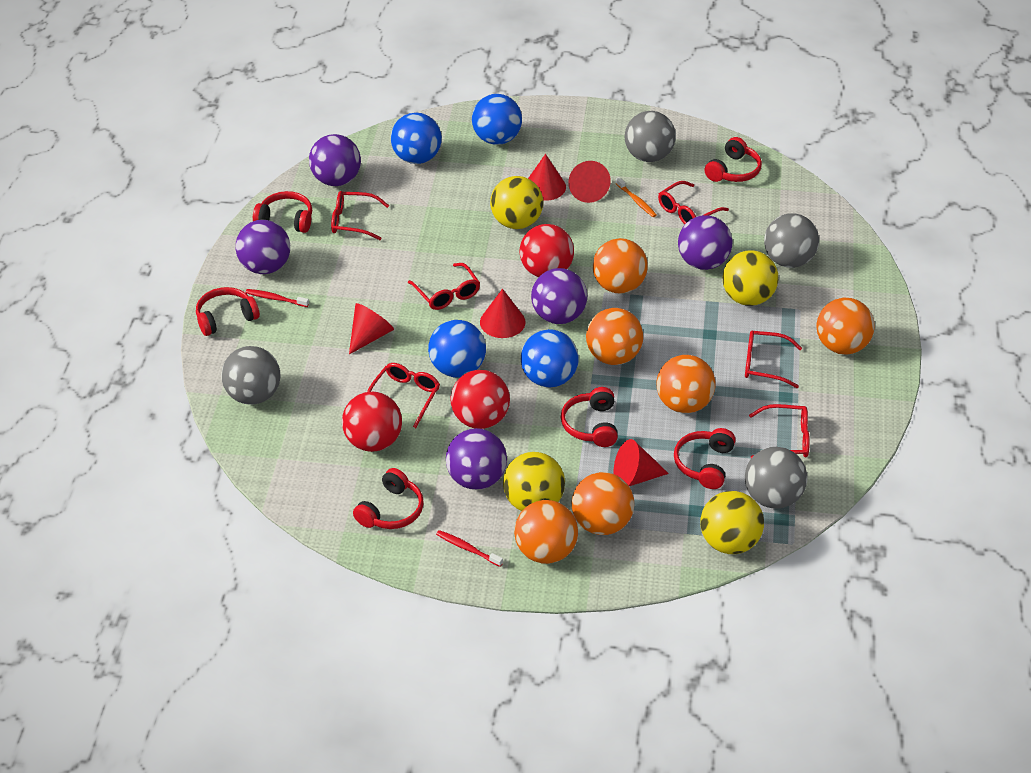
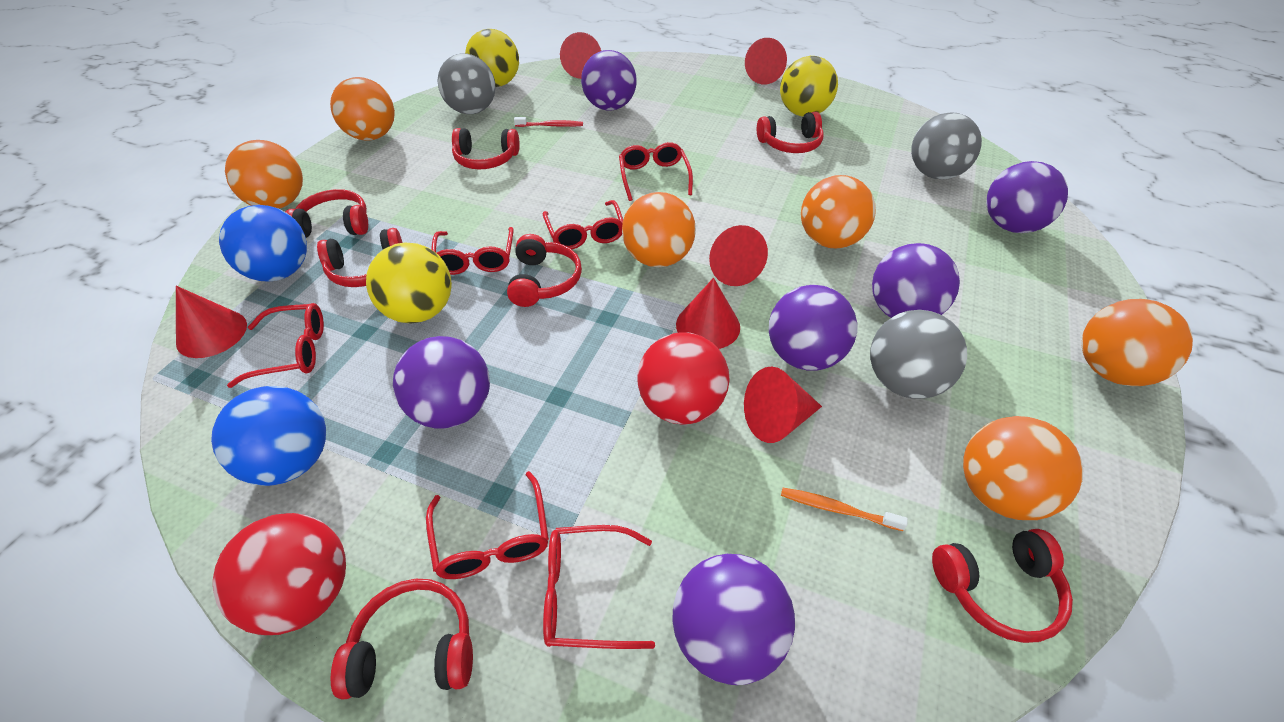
blue ball: [391,113,442,164] [428,320,486,377] [472,94,522,145] [521,329,579,388] = 4 -> [211,386,326,486] [219,205,307,282] = 2
grey ball: [221,346,280,405] [625,111,676,162] [745,447,807,509] [764,214,819,268] = 4 -> [438,54,496,114] [870,310,967,399] [911,112,982,179] = 3
purple ball: [236,220,290,274] [309,134,361,186] [446,428,507,490] [531,268,587,324] [678,215,733,270] = 5 -> [393,336,490,428] [581,50,637,111] [672,554,795,685] [769,285,857,371] [872,243,960,318] [986,161,1068,233] = 6
red ball: [342,392,402,452] [450,370,510,429] [520,224,574,277] = 3 -> [213,513,346,635] [637,333,730,425] = 2
red cone: [349,303,394,354] [480,289,526,338] [528,154,566,201] [568,161,611,203] [613,439,669,486] = 5 -> [176,286,247,358] [560,32,601,79] [676,278,740,349] [709,225,768,286] [744,366,822,443] [745,38,787,84] = 6
red headphones: [196,287,260,336] [253,191,312,233] [353,468,424,529] [561,387,618,447] [674,428,736,489] [705,137,762,182] = 6 -> [285,189,368,238] [317,228,403,287] [331,579,473,700] [452,128,520,169] [507,234,582,307] [757,112,824,153] [932,529,1073,643] = 7
red toothbrush: [245,289,309,307] [436,530,503,567] = 2 -> [514,117,583,127] = 1
yellow ball: [490,176,543,229] [503,452,565,511] [700,491,764,554] [723,250,778,306] = 4 -> [366,243,452,323] [465,29,519,87] [780,56,838,117] = 3

